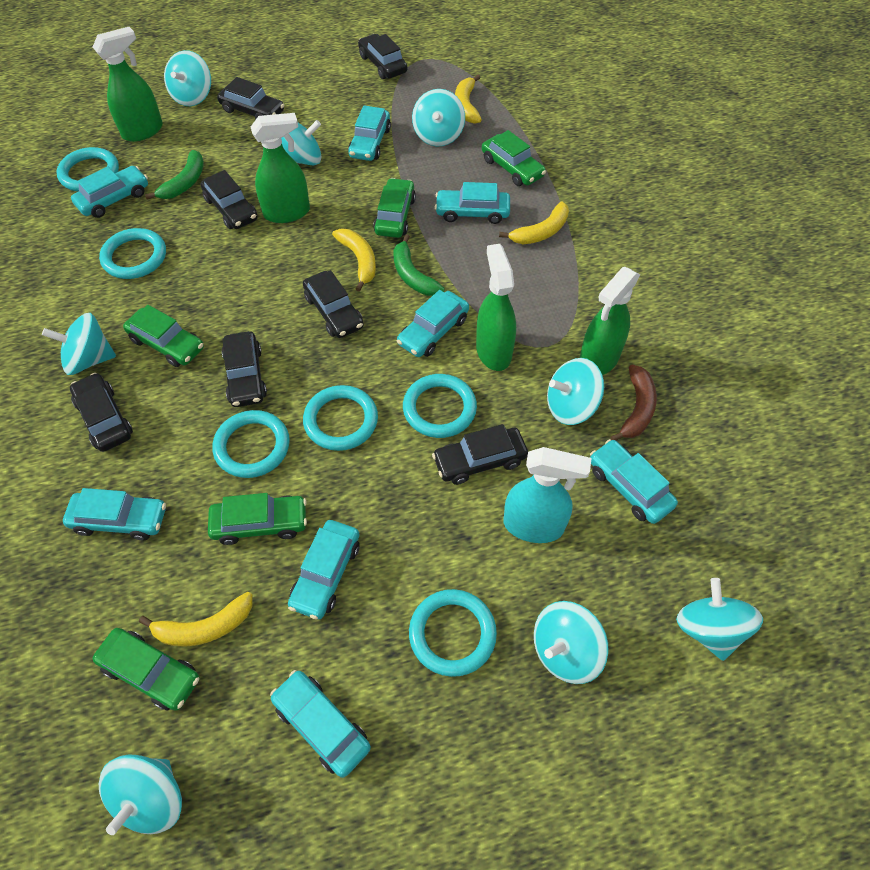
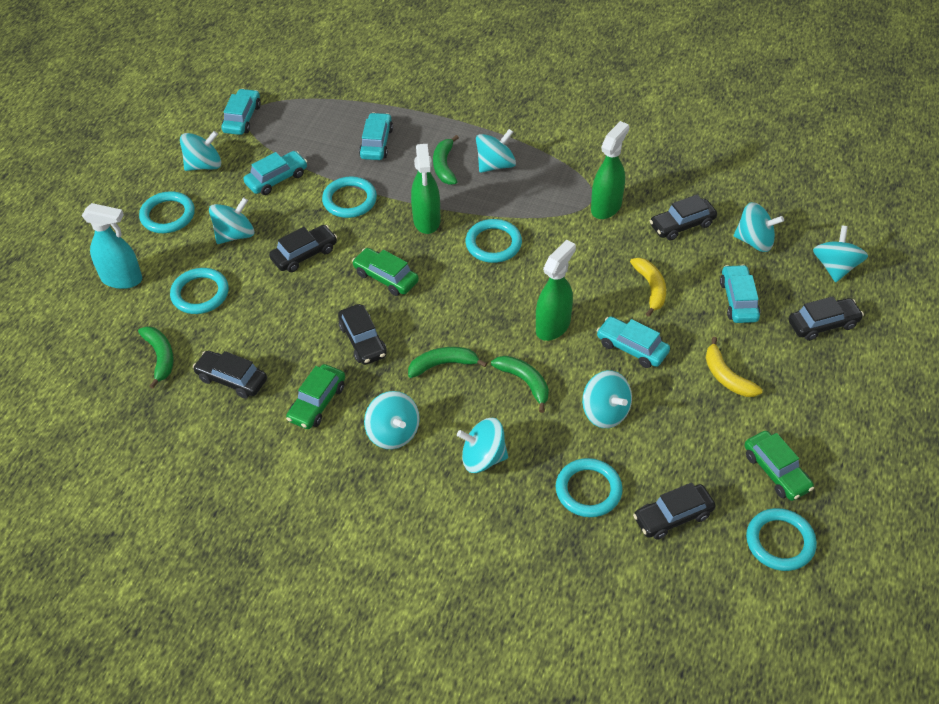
black car: [70,373,133,452] [201,170,258,229] [217,77,284,119] [222,331,267,407] [303,270,364,338] [358,34,407,79] [432,424,528,485] = 7 -> [193,351,267,398] [269,225,337,272] [338,304,387,365] [633,482,716,540] [650,194,717,240] [789,296,864,341] = 6
brown banana: [610,365,657,441] = 1 -> none = 0
green banana: [145,150,204,199] [394,234,445,296] = 2 -> [138,326,174,389] [408,347,487,378] [433,135,459,185] [491,356,549,413] = 4
green car: [93,628,200,711] [123,305,204,367] [208,493,307,545] [373,178,416,238] [482,130,546,186] = 5 -> [286,364,345,429] [352,248,419,296] [744,431,814,501] = 3
green spray bottle: [93,27,163,142] [251,113,310,223] [476,244,516,371] [580,267,640,375] = 4 -> [411,144,441,234] [536,240,576,341] [591,121,629,219] = 3
turquoise car: [63,488,166,540] [71,166,148,218] [270,670,371,778] [288,520,359,619] [348,106,391,161] [397,290,469,357] [435,182,510,224] [590,439,678,524] = 8 -> [221,89,261,135] [244,151,307,195] [359,112,393,160] [596,317,670,368] [720,264,761,323] = 5
yellow banana: [139,592,252,647] [332,229,376,292] [455,74,482,124] [499,201,569,244] = 4 -> [630,258,666,317] [706,337,763,397] = 2

